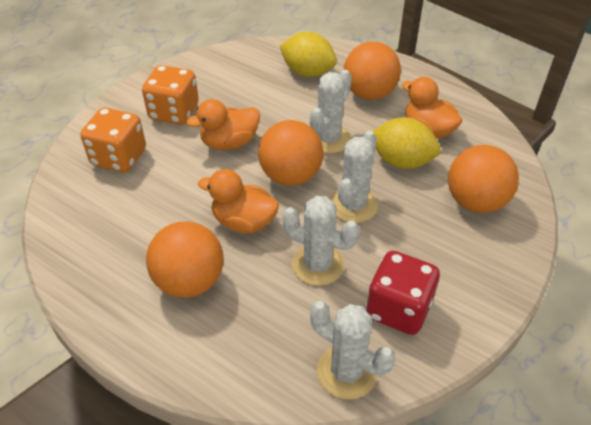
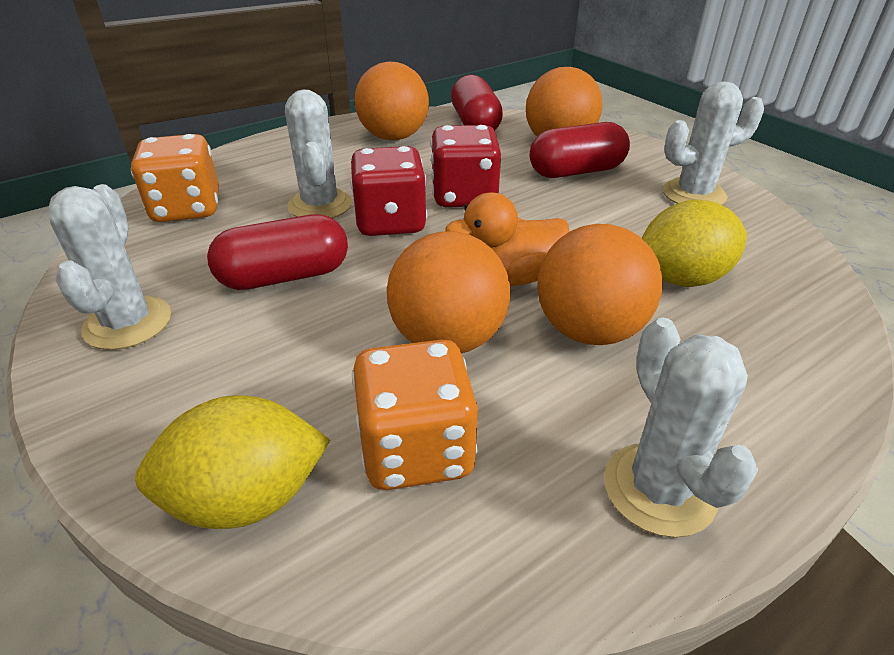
orange duck: [187,99,260,150] [198,169,279,233] [402,77,462,139] = 3 -> [445,192,570,286] = 1
red capsule: none = 0 -> [207,214,348,290] [451,74,503,130] [530,122,630,178] = 3
red dice: [366,251,440,335] = 1 -> [351,146,427,236] [431,125,501,207] = 2

